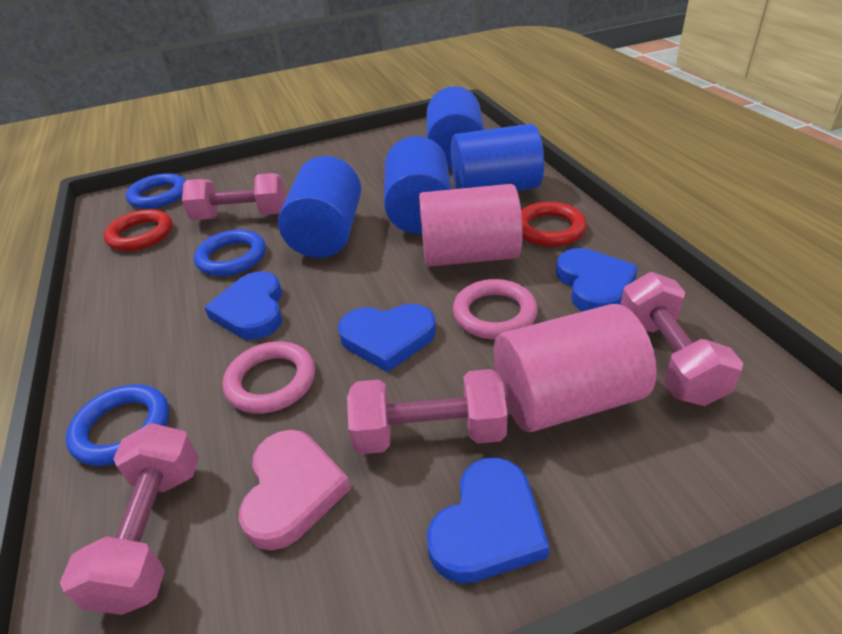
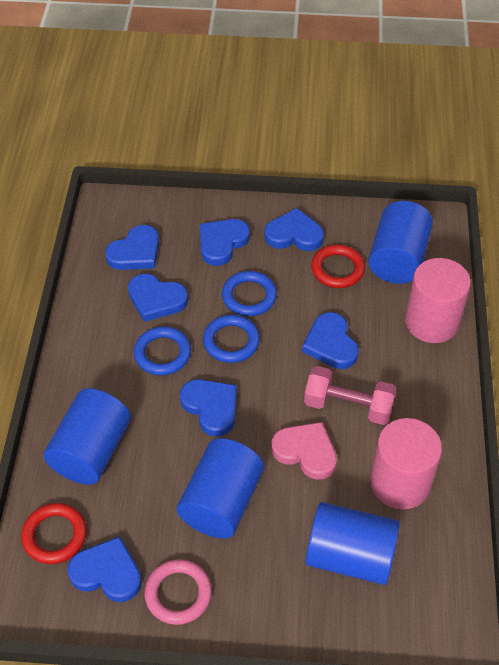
blue heart: [204,271,282,340] [338,304,436,372] [427,458,549,583] [556,248,638,311] = 4 -> [67,536,142,602] [105,225,159,270] [128,273,188,322] [180,379,237,437] [200,219,250,266] [264,208,324,251] [302,312,359,369] = 7
pink dumbbell: [60,423,199,615] [182,173,286,220] [347,369,507,454] [620,272,743,406] = 4 -> [304,366,396,425] = 1
pink ring: [223,341,315,414] [453,279,538,339] = 2 -> [144,559,212,625] = 1

